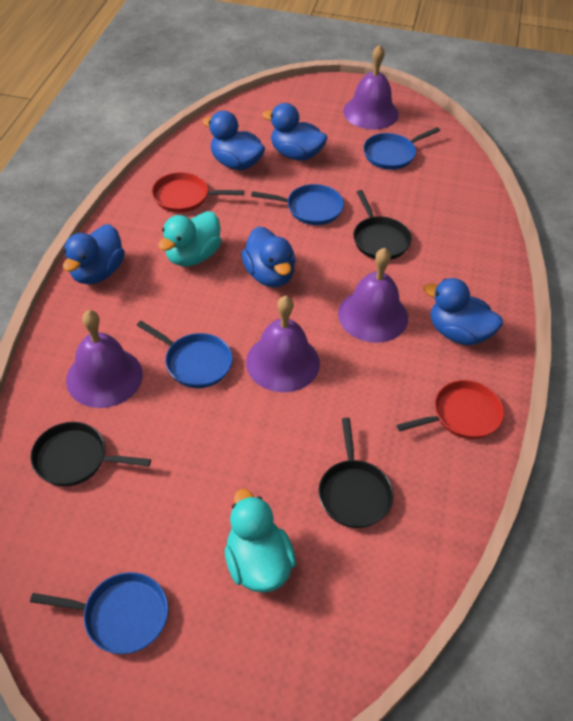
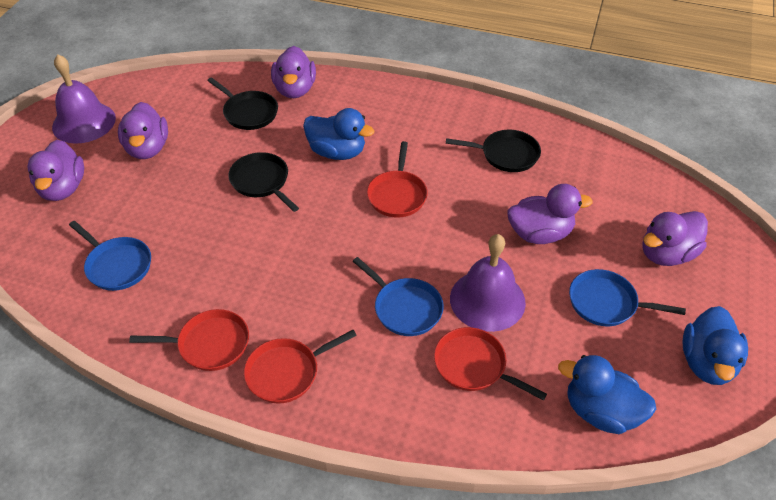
blue duck: [63,224,125,284] [202,111,265,170] [241,226,296,287] [262,103,328,161] [423,278,503,345] = 5 -> [303,108,374,160] [558,355,656,434] [682,306,748,385] = 3
blue pan: [30,572,168,654] [137,321,233,388] [251,184,344,225] [364,127,440,170] = 4 -> [69,221,151,291] [353,257,444,336] [569,269,686,326] = 3
purple bell: [66,310,143,408] [246,296,320,392] [338,248,408,343] [343,45,399,130] = 4 -> [52,54,116,144] [450,234,526,332] = 2
purple duck: none = 0 -> [28,140,84,201] [118,102,168,159] [271,46,316,98] [507,184,593,244] [642,211,708,266] = 5
red pan: [152,172,244,213] [397,380,504,439] = 2 -> [129,309,249,371] [244,330,357,404] [367,141,428,217] [434,327,547,400] = 4
turquoise duck: [158,211,222,266] [225,489,296,593] = 2 -> none = 0

